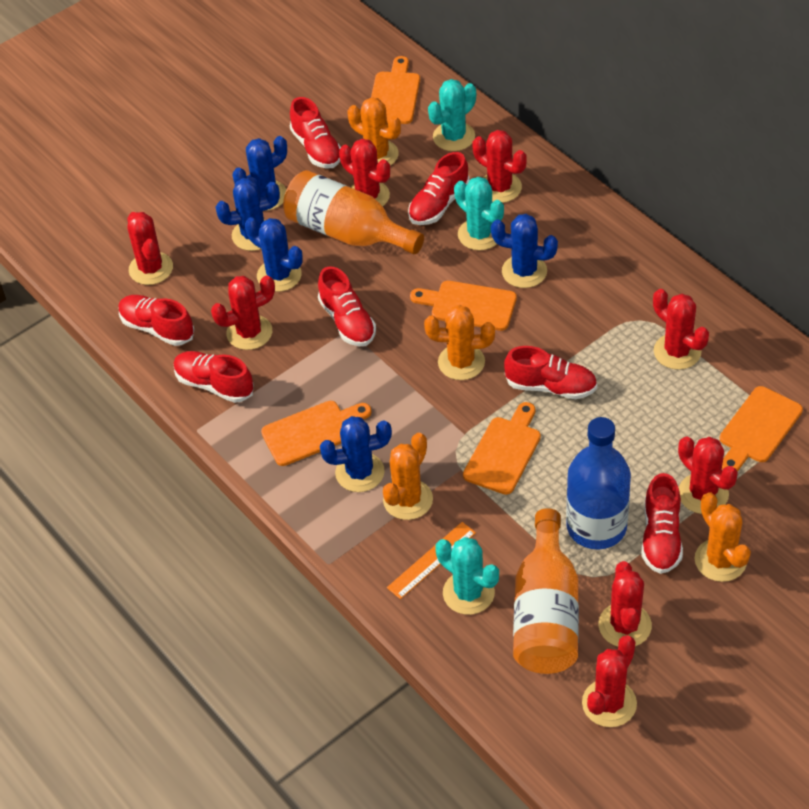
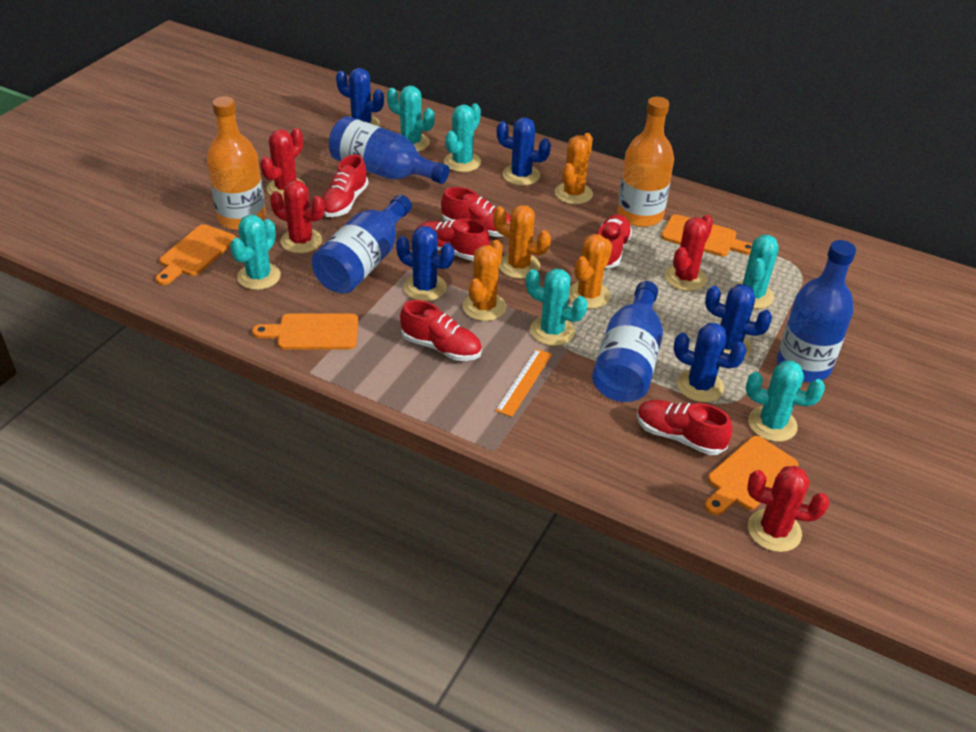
blue bottle: [566,417,631,550] = 1 -> [312,195,412,294] [329,116,449,184] [592,281,663,402] [777,240,856,382] = 4
orange cutting board: [261,401,371,466] [371,56,420,124] [410,281,517,331] [463,402,541,495] [720,386,803,471] = 5 -> [156,224,236,285] [252,314,358,350] [661,214,752,256] [705,436,798,515] = 4
red cactus: [127,212,173,285] [211,275,275,350] [339,139,390,206] [472,130,527,203] [582,635,637,727] [598,561,652,647] [653,289,709,370] [678,436,738,514] = 8 -> [260,128,305,199] [270,180,325,253] [665,215,713,291] [747,466,829,552] = 4
red shoe: [119,295,194,346] [174,351,254,403] [290,97,341,169] [318,266,376,346] [408,152,470,225] [504,346,597,399] [642,473,683,574] = 7 -> [322,154,368,217] [400,300,482,361] [417,219,490,261] [441,187,511,237] [597,214,632,268] [637,400,732,455] = 6
turquoise cactus: [428,79,476,151] [435,537,499,615] [454,177,504,250] = 3 -> [230,215,281,290] [387,86,435,152] [444,103,481,172] [526,269,587,346] [731,235,779,309] [746,361,825,442] = 6

